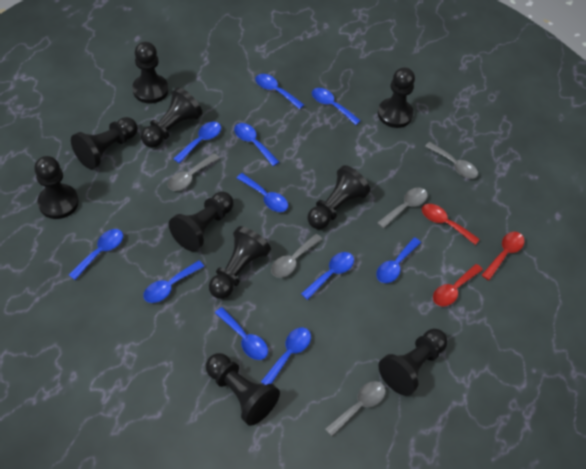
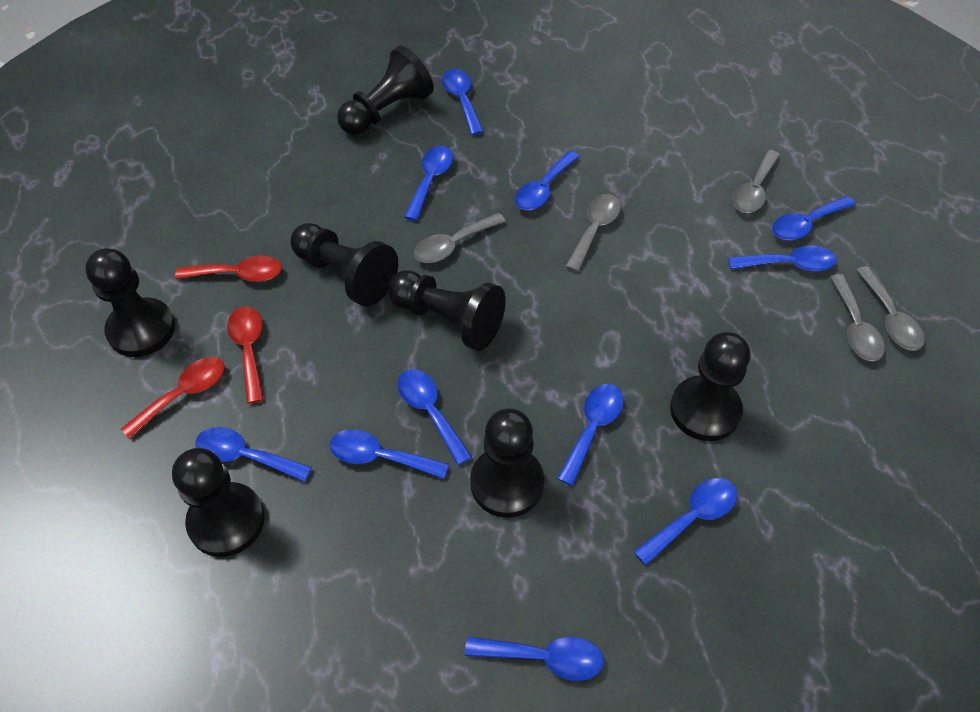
black pawn: [34,156,79,219] [71,117,138,169] [132,42,169,104] [141,87,203,148] [169,192,234,251] [206,353,280,426] [209,226,271,299] [307,165,370,229] [378,67,415,128] [378,329,448,396] = 10 -> [85,248,175,357] [172,448,265,557] [290,223,398,307] [337,46,434,135] [388,270,505,351] [470,408,544,518] [670,332,750,441] = 7

